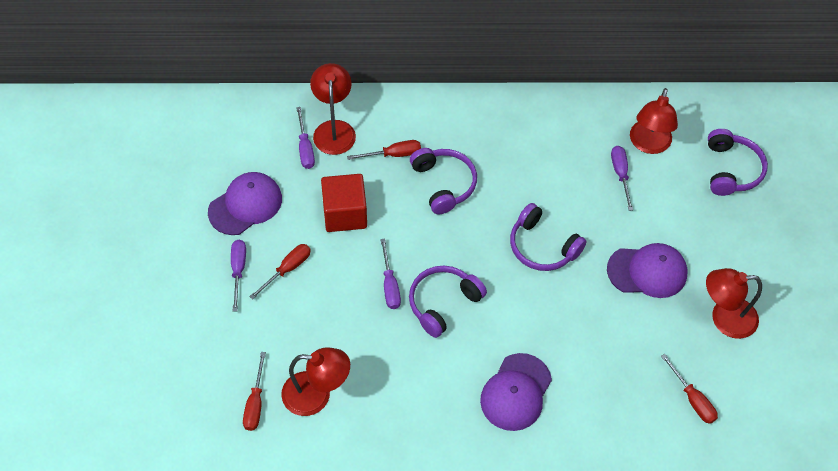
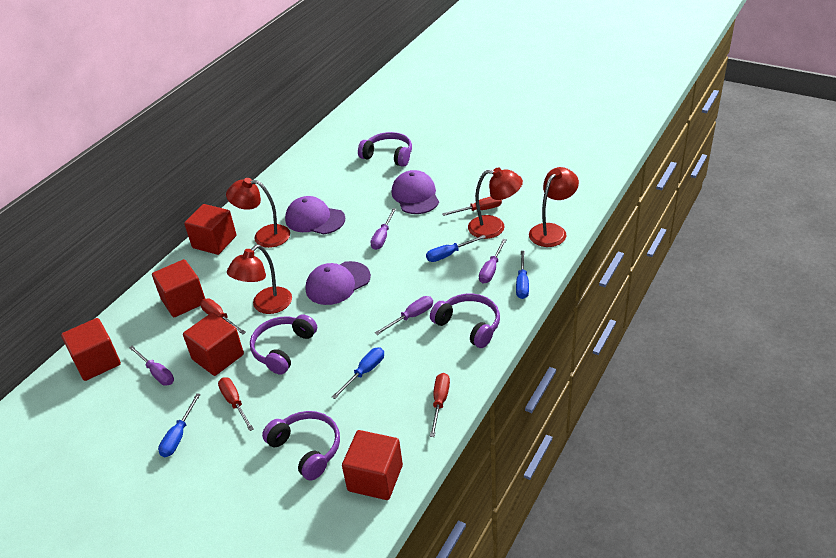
blue screwdriver: none = 0 -> [158,393,201,457] [332,347,384,399] [426,235,486,262] [516,251,529,299] = 4
red cube: [321,174,367,232] = 1 -> [61,318,121,381] [152,259,205,317] [183,312,244,376] [184,204,237,255] [342,430,403,500] = 5

